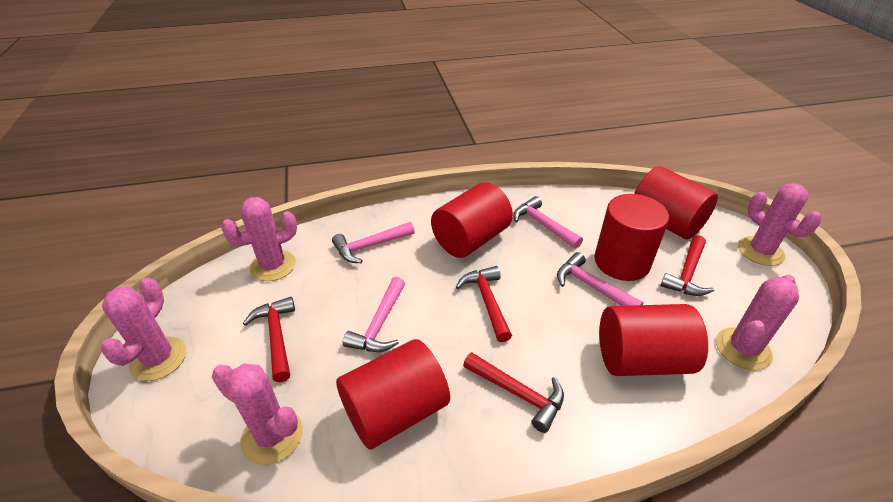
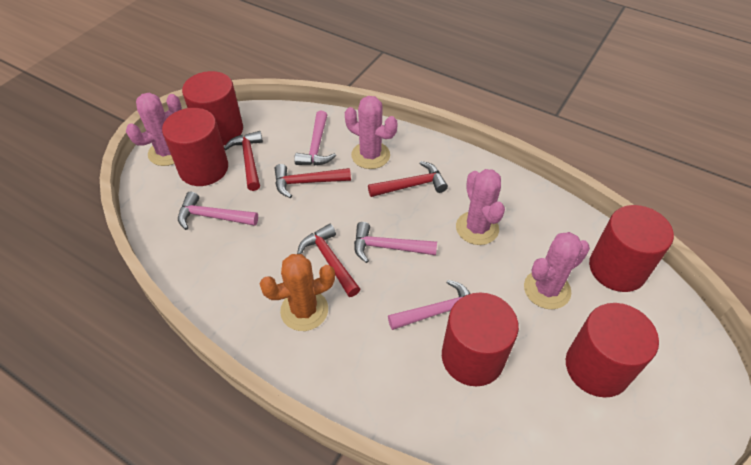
orange cactus: none = 0 -> [260,254,335,331] = 1
pink cactus: [101,278,186,381] [212,364,303,465] [221,197,297,281] [716,275,799,370] [738,183,821,266] = 5 -> [126,93,182,166] [345,96,398,169] [456,169,505,245] [524,232,590,309] = 4

